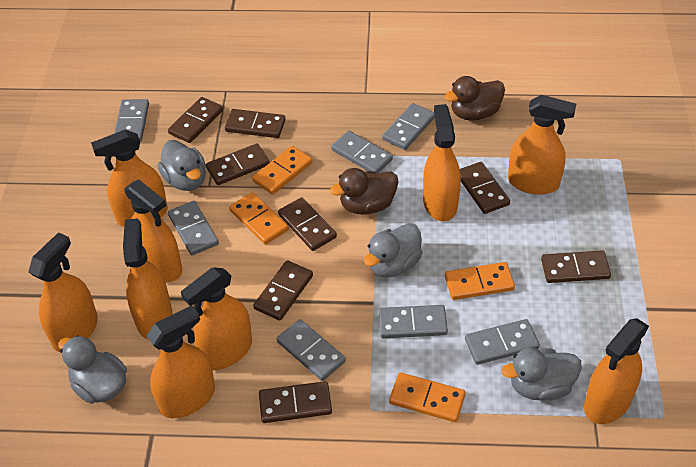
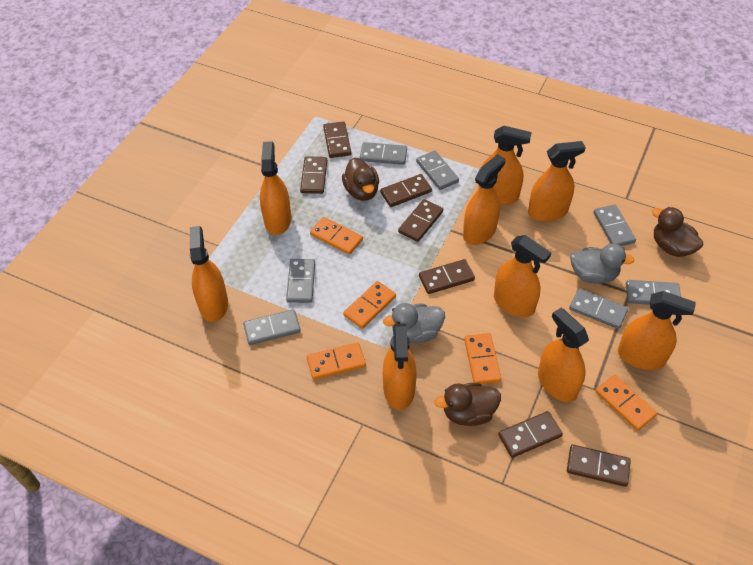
brown domino: [168,97,223,143] [206,143,270,185] [225,109,285,138] [253,260,313,321] [259,381,332,423] [278,197,337,251] [460,162,510,214] [541,250,611,283] = 8 -> [300,156,327,194] [323,122,351,158] [380,174,432,207] [398,199,443,242] [419,259,475,294] [498,411,563,458] [567,445,631,487] = 7
brown duck: [330,168,398,215] [444,76,505,121] = 2 -> [342,157,379,201] [434,383,501,426] [652,207,703,257] = 3
grey duck: [58,335,127,404] [158,140,206,191] [364,223,423,278] [501,348,582,401] = 4 -> [383,303,445,343] [570,244,635,284] = 2
orange domino: [229,192,289,245] [252,146,313,195] [389,372,466,422] [445,262,515,300] = 4 -> [307,343,366,380] [310,217,363,255] [343,281,396,329] [464,333,501,384] [595,375,657,431] = 5

